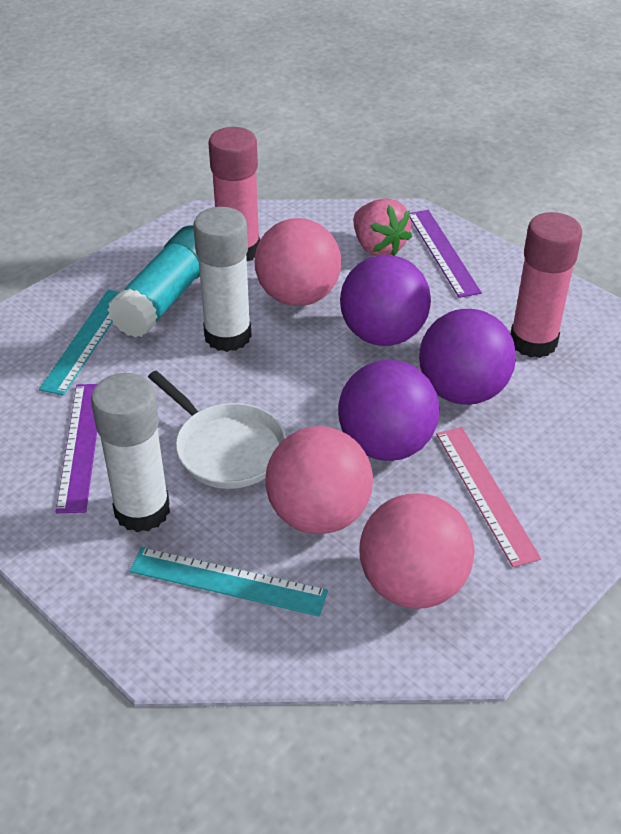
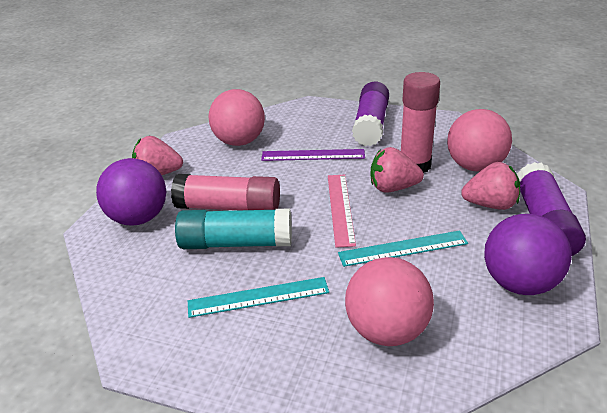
pink strawberry: [354,198,412,256] = 1 -> [132,136,183,175] [370,147,424,193] [461,162,520,210] = 3
purple ball: [338,360,440,461] [340,255,431,346] [419,309,516,405] = 3 -> [96,158,166,225] [484,214,572,295] = 2
purple glue stick: none = 0 -> [352,82,389,146] [517,162,586,256] = 2
purple ruler: [56,384,97,514] [410,210,482,298] = 2 -> [261,149,365,161] = 1
white glue stick: [91,373,170,532] [193,207,252,352] = 2 -> none = 0
white pan: [148,370,286,489] = 1 -> none = 0

